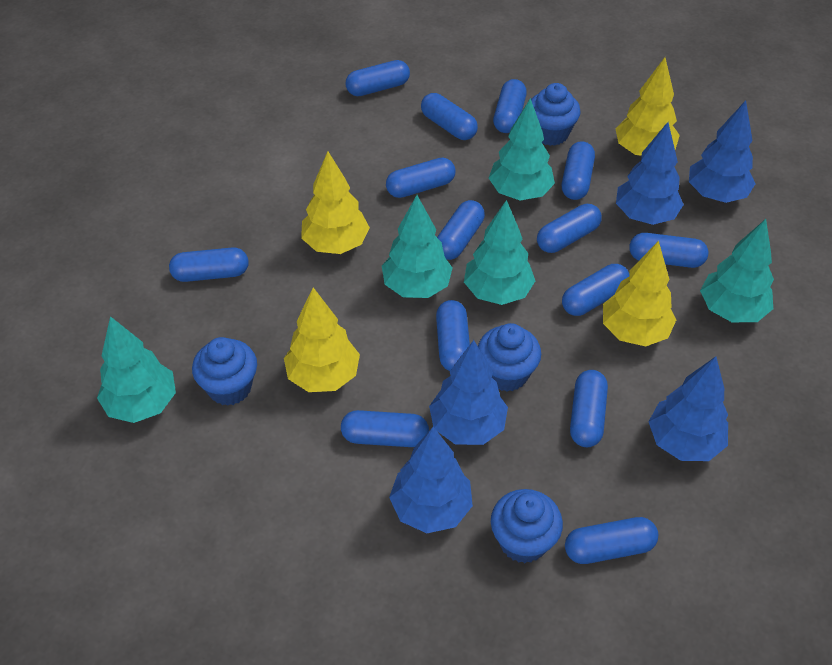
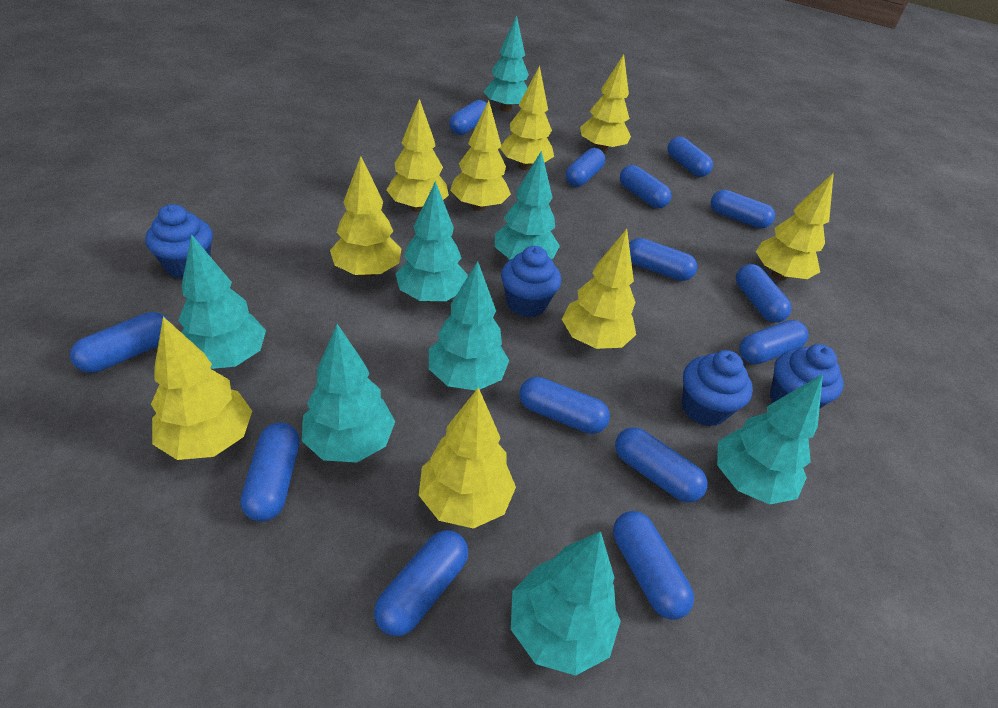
blue tree: [389,427,473,533] [429,340,508,445] [616,122,684,225] [648,357,728,461] [689,100,755,203] = 5 -> none = 0
turquoise tree: [97,316,176,423] [382,195,452,298] [464,200,535,305] [489,98,555,200] [700,219,774,322] = 5 -> [178,234,266,369] [302,324,395,462] [395,181,468,303] [429,261,509,390] [484,16,529,112] [495,151,560,260] [511,531,621,676] [717,374,823,505] = 8
yellow tree: [284,288,360,392] [301,151,370,254] [603,241,676,346] [615,57,680,156] = 4 -> [151,317,252,460] [330,156,402,277] [387,99,449,212] [419,387,516,529] [450,100,511,211] [500,66,554,170] [562,229,636,349] [580,54,631,153] [756,173,834,281] = 9

